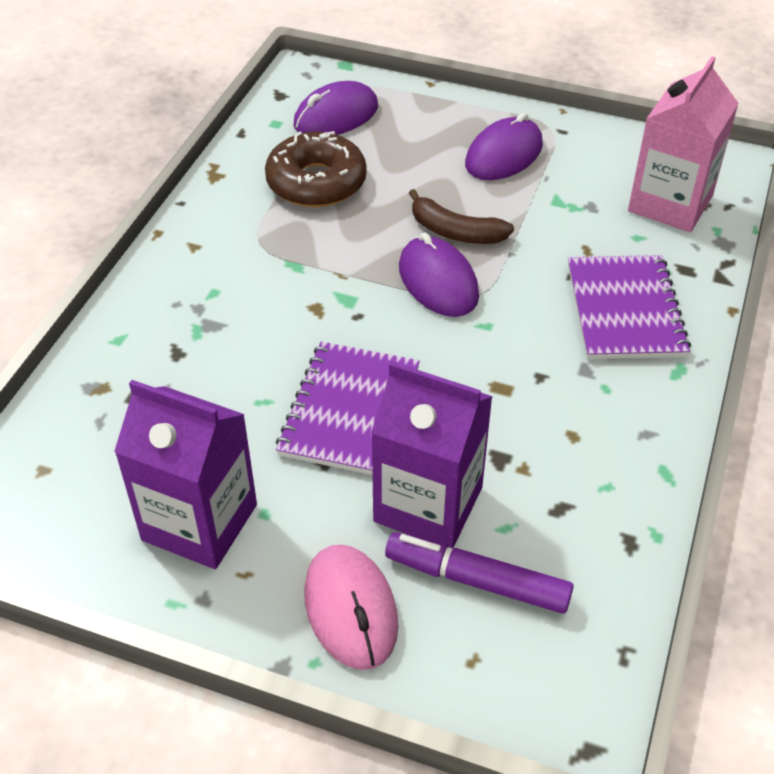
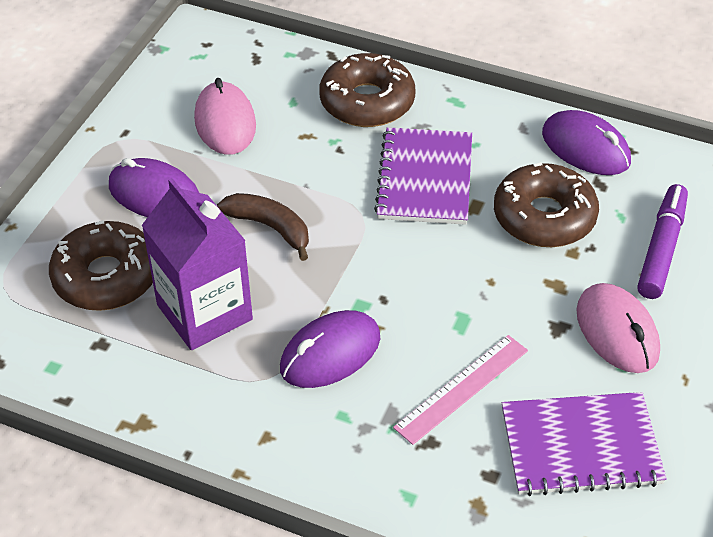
brown donut: [265,131,367,207] = 1 -> [49,220,153,311] [319,53,415,127] [494,162,599,247] = 3
pink carton: [628,56,739,232] = 1 -> none = 0
pink mouse: [304,544,398,670] = 1 -> [194,78,256,155] [576,283,660,373] = 2
pink ruler: none = 0 -> [393,335,528,445] = 1
purple carton: [114,380,257,569] [371,361,493,548] = 2 -> [142,178,253,350] = 1

